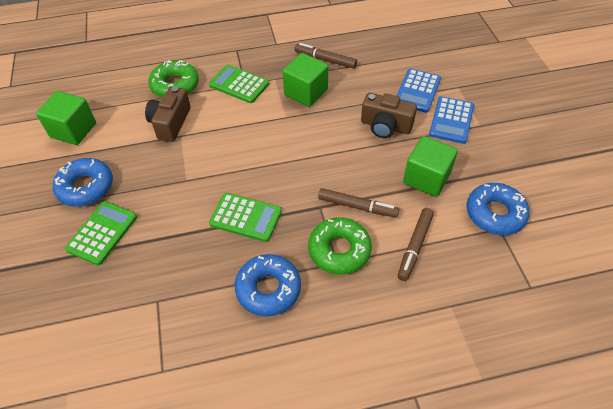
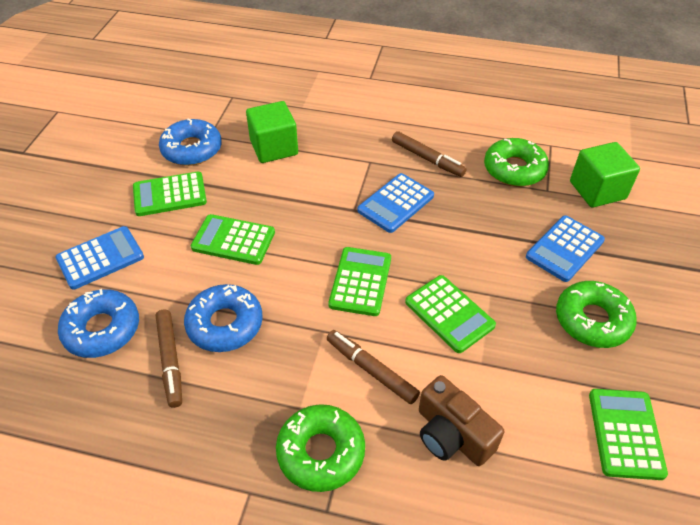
blue calculator: [397,68,441,113] [429,96,474,144] = 2 -> [55,226,144,290] [357,173,434,233] [526,216,605,282] = 3
brown camera: [145,87,191,142] [361,93,417,138] = 2 -> [419,375,504,466] = 1
green calculator: [65,201,137,265] [209,65,269,103] [209,193,282,242] = 3 -> [133,172,207,216] [191,214,275,265] [329,247,391,316] [405,275,496,353] [589,389,668,480] = 5
green cube: [36,91,96,145] [283,53,328,107] [403,136,458,197] = 3 -> [246,101,298,163] [570,142,640,208] = 2
green donut: [148,60,199,97] [308,217,372,275] = 2 -> [276,404,365,492] [484,138,549,187] [556,281,637,348] = 3

